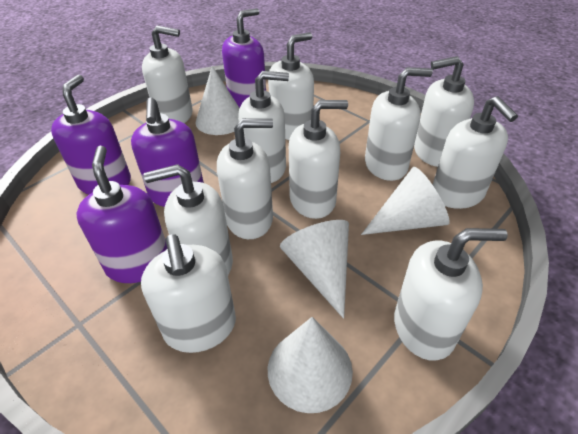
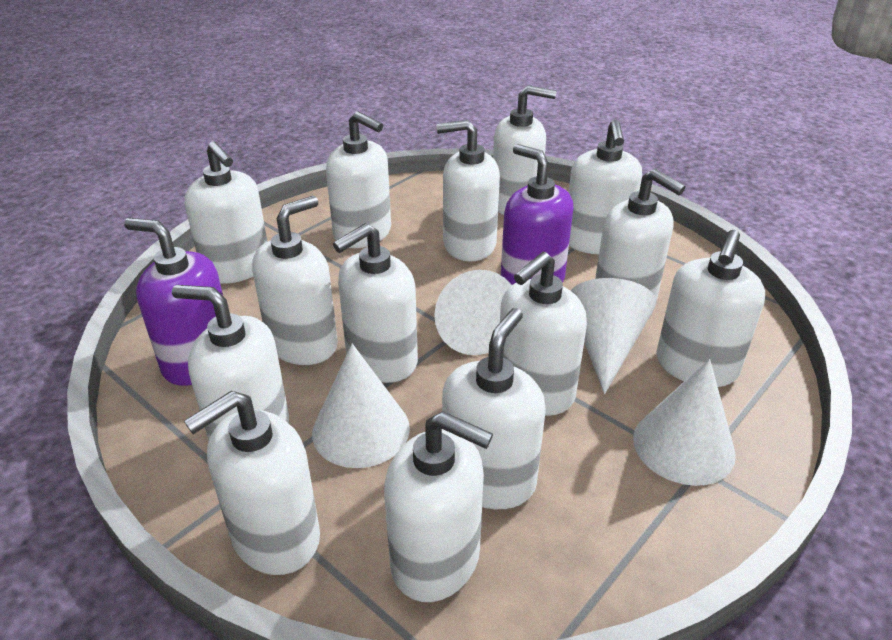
purple soap dispenser: [51,75,131,194] [77,146,167,283] [131,98,204,207] [222,8,266,108] = 4 -> [124,218,223,386] [501,144,573,285] = 2
white soap dispenser: [141,234,236,353] [142,25,193,123] [144,164,233,275] [217,118,273,239] [238,71,289,183] [268,32,314,140] [289,100,348,219] [365,67,433,181] [394,228,508,361] [414,56,474,167] [433,96,518,209] = 11 -> [172,285,289,440] [184,391,320,575] [185,142,267,284] [252,196,338,365] [326,111,391,248] [333,223,418,383] [384,411,493,602] [437,120,500,262] [442,308,546,509] [493,85,556,215] [500,252,587,416] [568,119,642,254] [595,169,686,300] [656,230,765,387] = 14

